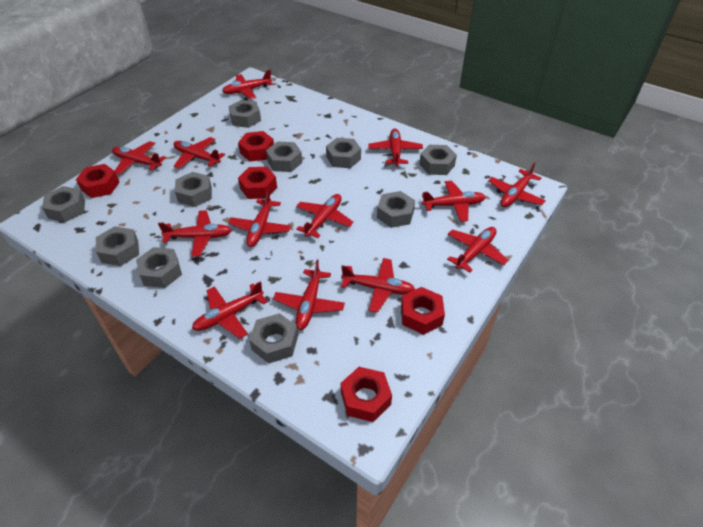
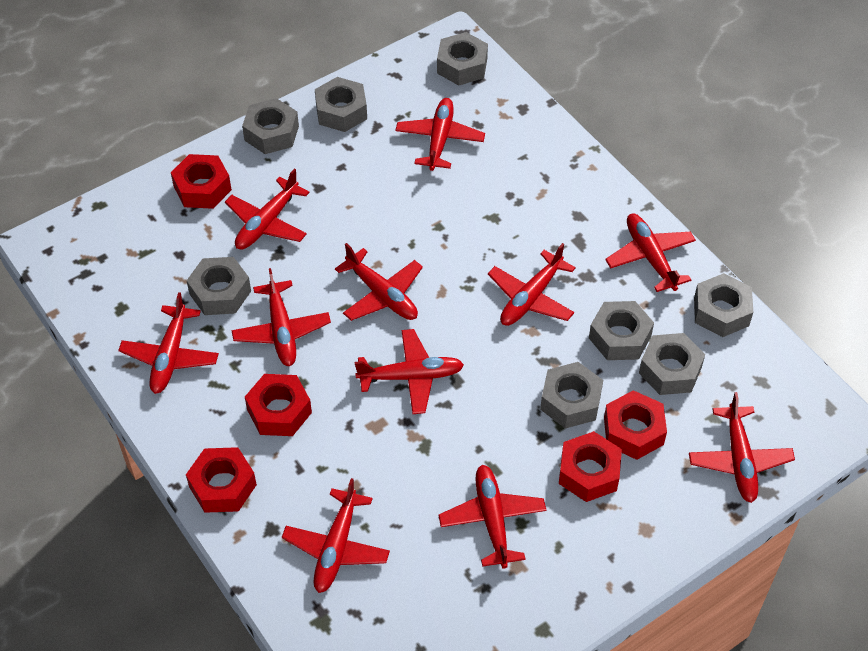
grey nut: [42,186,85,222] [96,226,139,266] [136,247,182,288] [175,172,212,207] [228,100,261,128] [249,313,298,363] [266,142,302,172] [326,138,361,168] [377,191,415,228] [419,145,457,175] = 10 -> [186,257,251,315] [242,98,299,154] [315,77,367,132] [437,32,488,86] [540,362,603,428] [589,301,654,360] [639,333,705,395] [694,273,753,337] = 8
red plane: [112,141,166,175] [158,210,232,257] [173,137,225,169] [192,281,267,339] [222,70,273,99] [228,190,291,247] [273,260,345,330] [296,194,354,238] [341,258,415,313] [368,128,423,166] [422,181,486,222] [447,227,508,272] [488,162,546,207] = 13 -> [118,292,219,394] [225,169,309,249] [231,268,331,366] [282,478,390,593] [335,243,423,321] [355,329,464,414] [395,98,485,171] [438,465,546,569] [488,243,576,326] [605,214,696,292] [689,392,795,503] = 11

